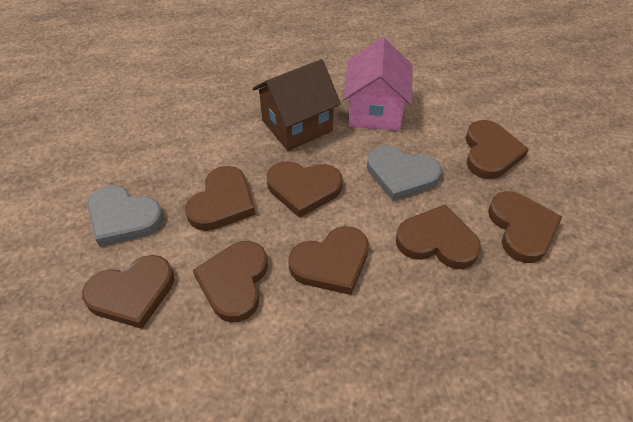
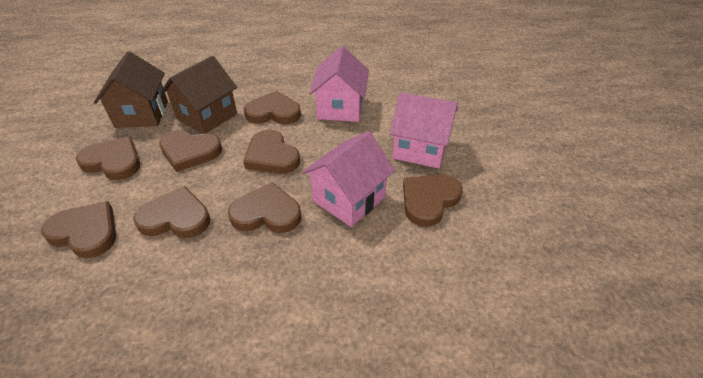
brown house: [253,59,341,151] = 1 -> [94,51,168,128] [161,56,237,134] = 2
grey heart: [87,185,164,247] [367,145,442,201] = 2 -> none = 0
pink house: [343,37,412,131] = 1 -> [302,131,395,227] [309,46,369,122] [390,92,458,169] = 3

